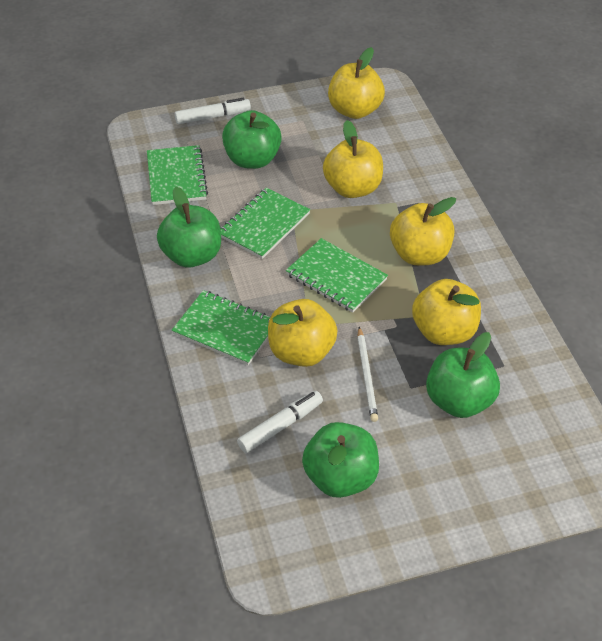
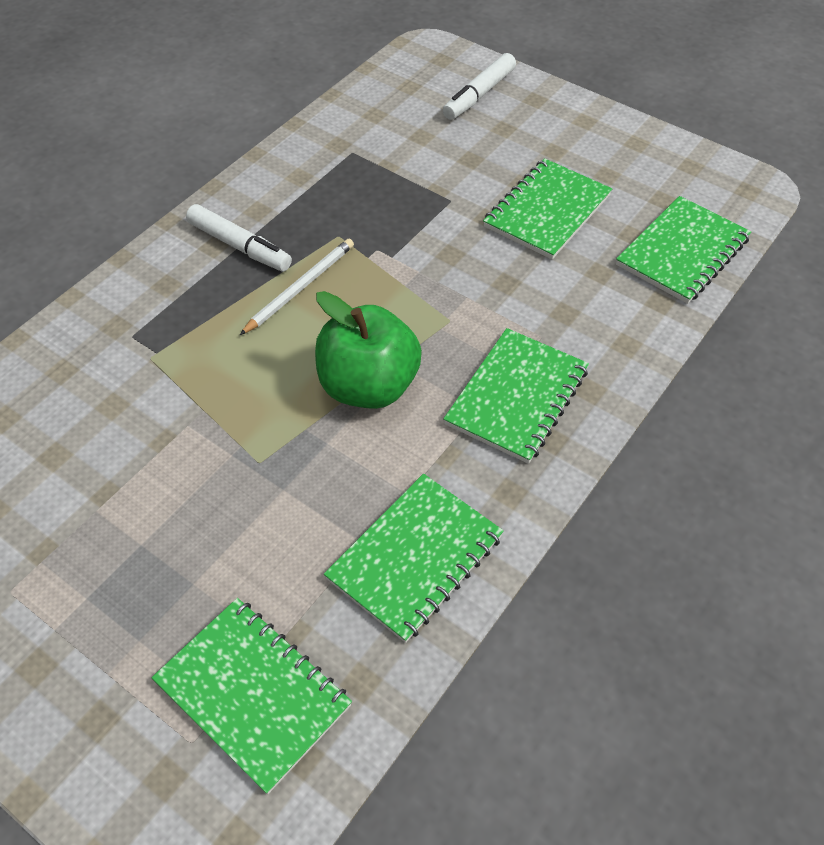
green apple: [157,187,221,268] [222,110,282,169] [302,422,379,498] [426,332,500,418] = 4 -> [315,291,422,409] = 1
green notebook: [147,145,208,205] [172,290,270,365] [220,188,310,259] [286,238,388,313] = 4 -> [152,598,352,794] [324,474,504,643] [443,328,589,464] [483,158,612,259] [616,196,751,304] = 5
yellow apple: [268,299,338,367] [323,120,383,198] [328,47,385,119] [390,197,456,265] [412,279,481,345] = 5 -> none = 0

